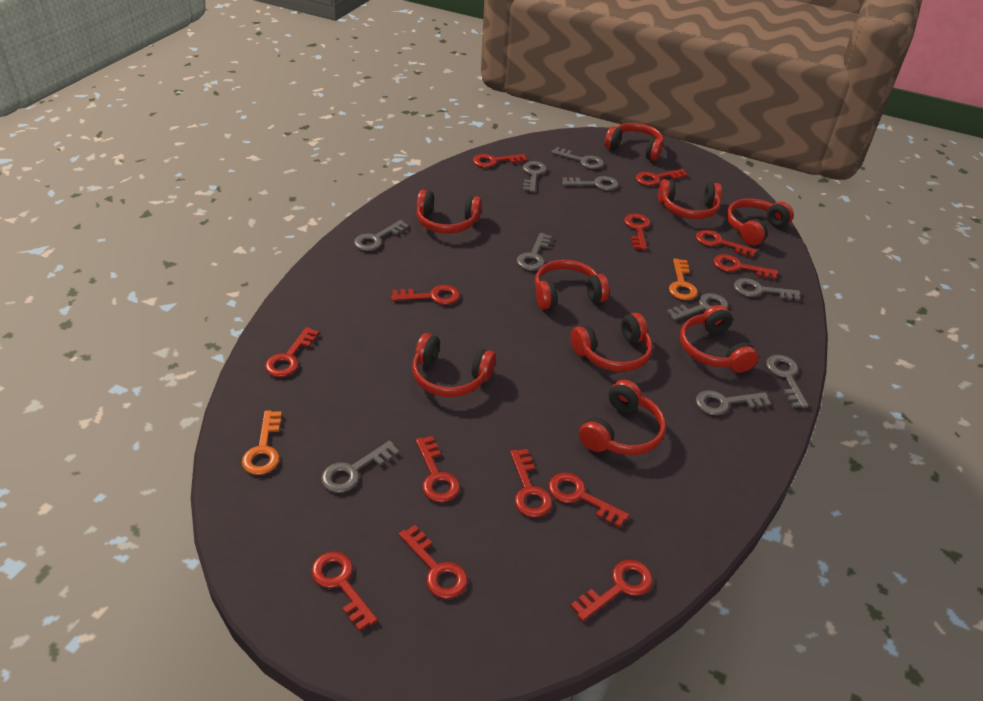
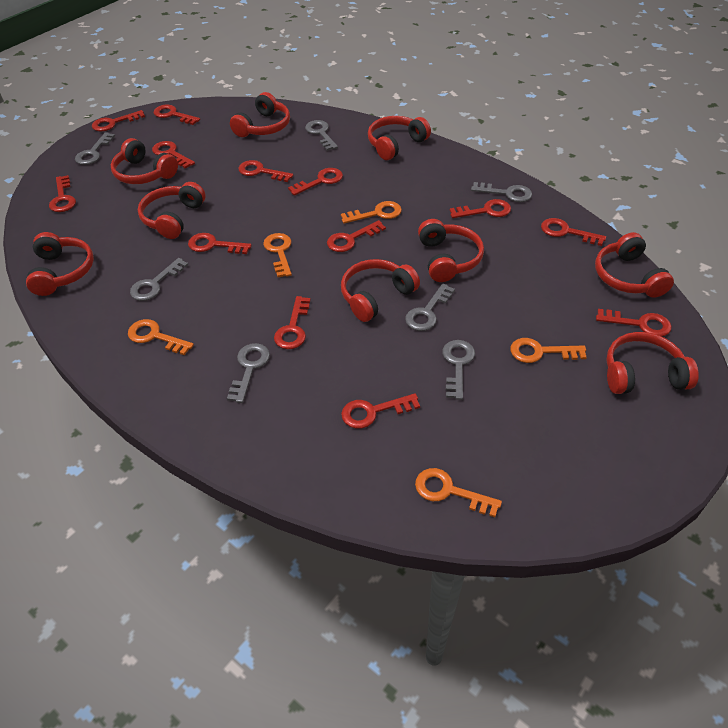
grey key: [321,440,399,493] [354,220,409,251] [517,233,552,271] [523,161,547,192] [551,147,604,169] [562,176,618,190] [667,293,728,321] [696,390,771,415] [734,278,800,301] [766,355,809,408] = 10 -> [75,132,115,165] [130,258,188,301] [227,343,270,403] [305,120,338,151] [405,283,455,331] [443,340,475,400] [471,182,532,202] = 7
orange key: [242,410,282,475] [669,259,698,300] = 2 -> [128,319,194,355] [263,233,292,277] [341,201,402,224] [415,468,502,517] [510,338,587,363] = 5

